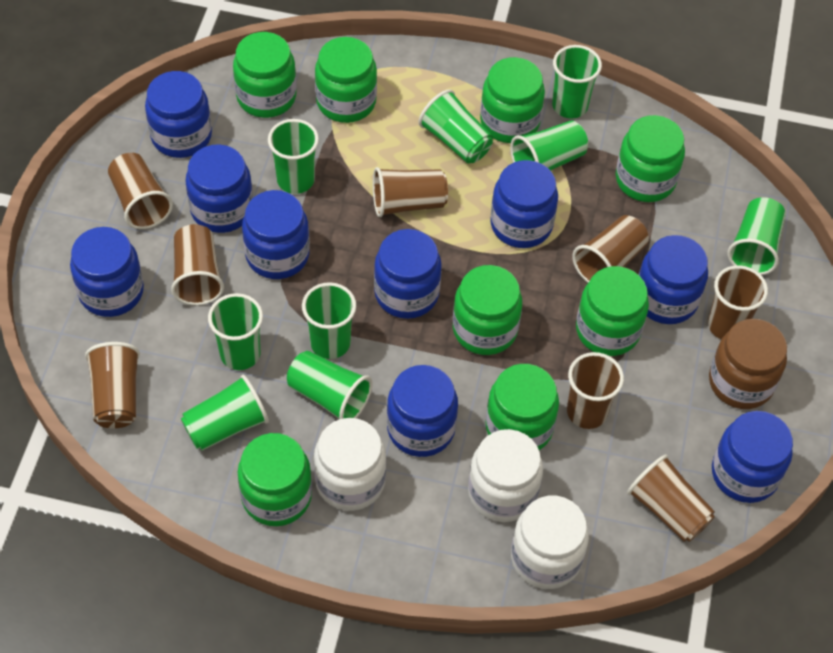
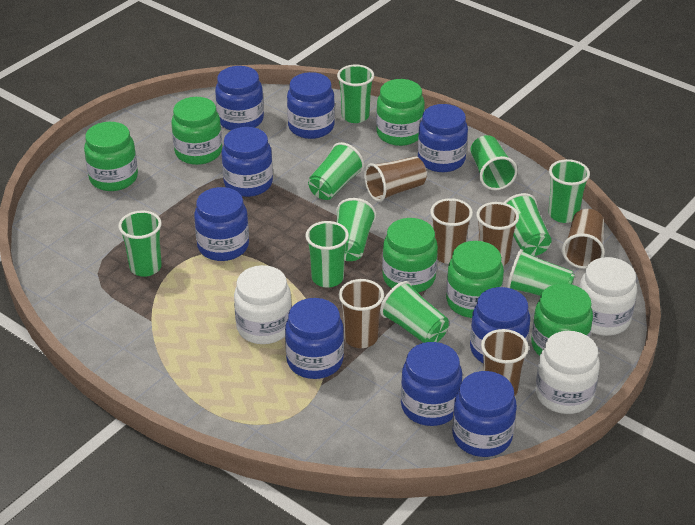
brown cup: [85,342,140,428] [108,153,173,229] [171,224,224,305] [373,167,448,217] [567,352,624,429] [572,215,649,283] [627,454,715,542] [708,265,768,339] = 8 -> [339,279,384,348] [364,156,427,202] [430,198,473,264] [476,202,519,266] [481,329,529,396] [562,209,605,269] = 6
brown jar: [709,319,787,409] = 1 -> none = 0
green cup: [181,375,269,451] [208,293,263,370] [268,119,319,194] [287,351,373,419] [302,282,356,359] [419,89,493,163] [510,120,588,171] [552,45,602,119] [727,197,786,275] = 9 -> [118,210,162,277] [306,221,349,288] [308,142,364,200] [336,198,376,261] [337,65,374,123] [380,281,449,343] [470,135,518,190] [503,193,552,256] [507,249,575,296] [548,159,590,223] = 10
green jar: [233,32,296,118] [237,433,312,526] [315,37,377,123] [453,265,522,355] [480,57,545,143] [486,364,559,450] [576,266,649,356] [616,115,685,202] = 8 -> [84,122,138,191] [171,97,222,165] [376,79,425,146] [382,218,438,293] [446,241,504,318] [531,283,593,356] = 6

